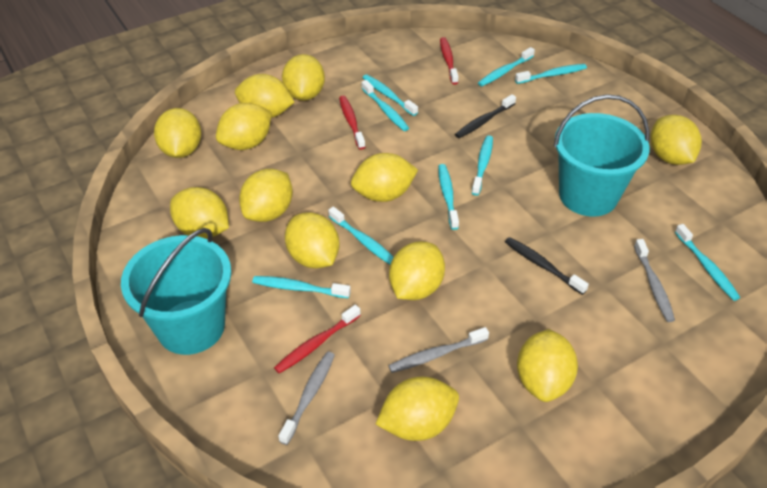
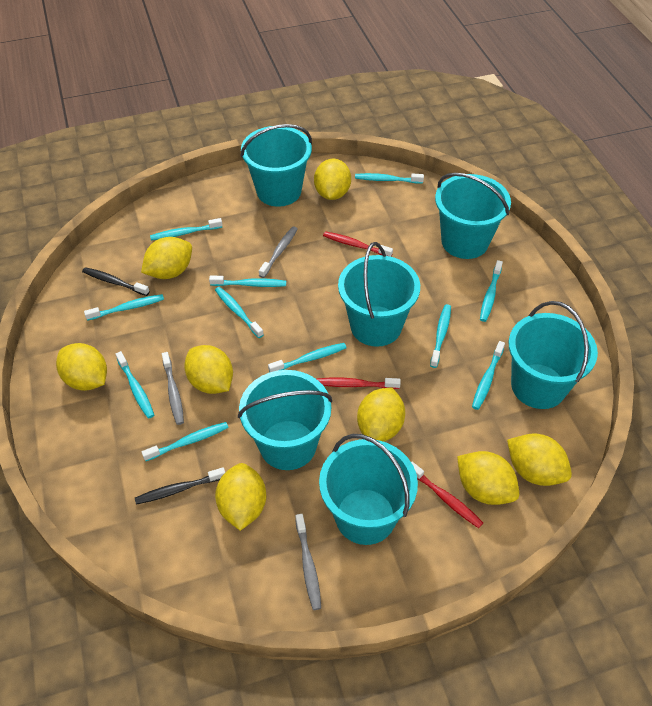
turquoise bucket: [121,228,231,355] [554,94,650,217] = 2 -> [238,370,332,470] [240,124,312,207] [319,434,418,545] [338,242,420,347] [435,173,511,259] [508,301,598,409] = 6
turquoise toothbrush: [252,276,351,298] [328,207,393,265] [362,74,418,116] [362,80,409,131] [438,164,459,230] [472,135,493,196] [478,47,535,86] [515,64,587,84] [675,224,740,301] = 9 -> [84,294,164,321] [116,351,154,419] [142,422,229,461] [150,218,223,240] [209,276,286,287] [215,287,264,338] [268,343,347,372] [355,173,424,184] [430,304,451,368] [472,341,505,410] [480,260,503,322] = 11
yellow lemon: [154,108,201,158] [170,187,229,239] [216,103,272,150] [235,74,294,118] [239,169,293,222] [282,54,325,101] [285,212,340,268] [351,153,418,202] [376,377,459,441] [389,241,445,300] [517,329,578,402] [650,115,702,165] = 12 -> [56,343,107,391] [141,237,192,279] [184,345,233,394] [215,463,266,531] [314,159,351,200] [357,388,405,442] [457,451,519,505] [507,433,572,486] = 8

